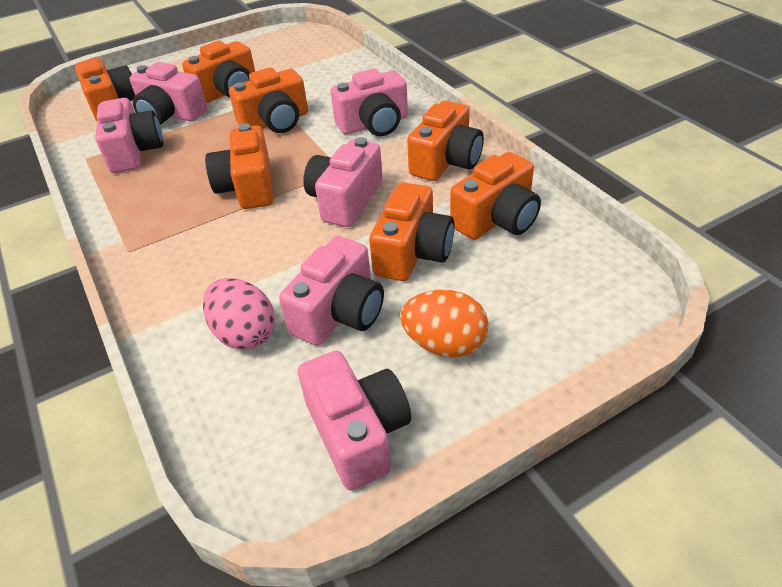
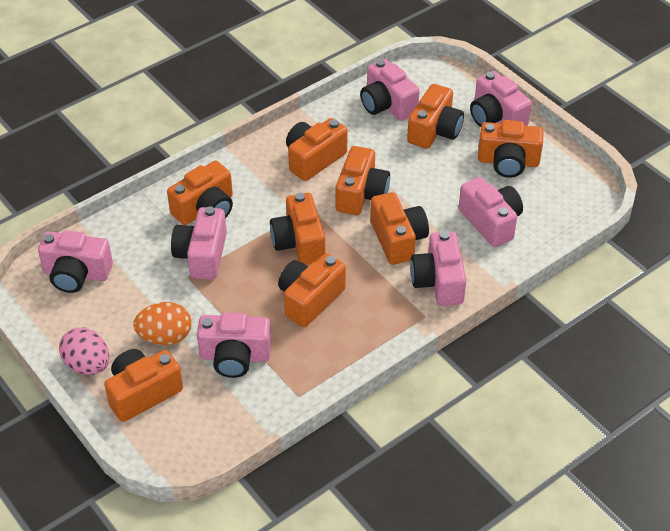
orange camera: [75,58,135,121] [182,41,255,103] [205,124,273,209] [229,67,308,133] [369,182,454,281] [407,100,484,181] [450,152,541,240] = 7 -> [104,349,183,422] [167,161,233,225] [270,193,325,265] [278,254,346,327] [286,118,348,181] [336,146,390,215] [370,192,429,265] [407,84,464,149] [478,120,544,178] = 9
pink camera: [95,98,163,173] [130,62,207,125] [279,236,384,346] [298,351,411,490] [303,137,383,227] [331,69,408,136] = 6 -> [38,230,113,293] [171,206,227,280] [197,313,271,378] [360,59,420,121] [410,231,467,306] [459,177,523,247] [470,71,532,127] = 7

